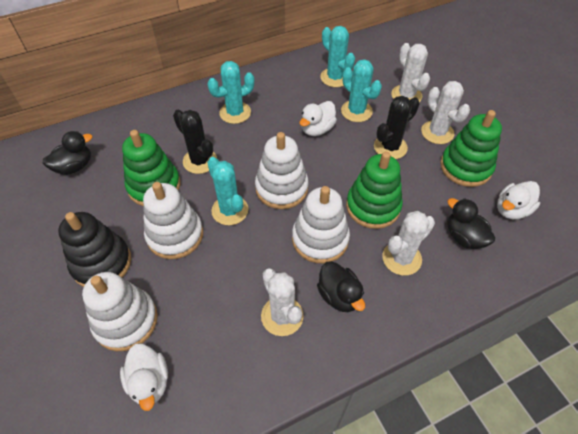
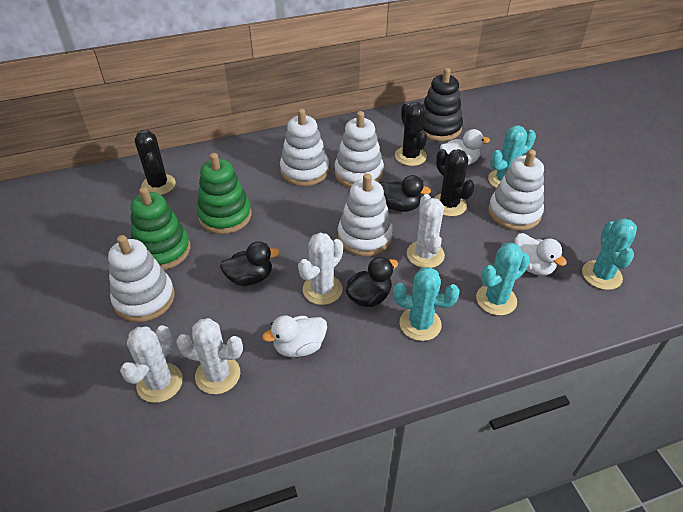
black cactus: [173,110,217,174] [374,96,420,159] = 2 -> [135,130,176,195] [395,102,427,166] [434,149,475,217] = 3
green stacking toy: [122,130,180,206] [346,151,403,229] [440,110,502,187] = 3 -> [131,187,190,270] [197,153,252,234] = 2
white stacking toy: [82,272,158,351] [143,182,203,259] [255,132,308,209] [292,186,350,264] = 4 -> [108,235,175,322] [280,109,329,186] [334,111,384,188] [338,173,393,256] [488,149,544,231] = 5

